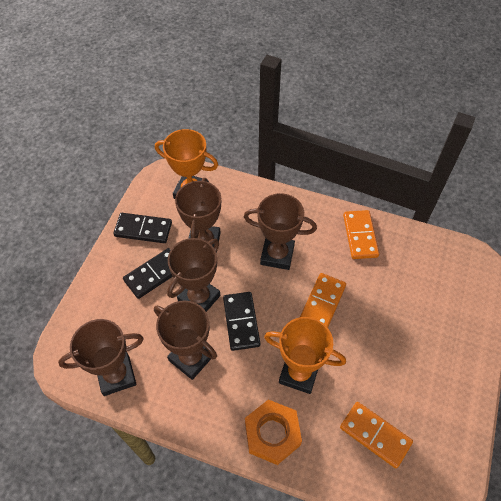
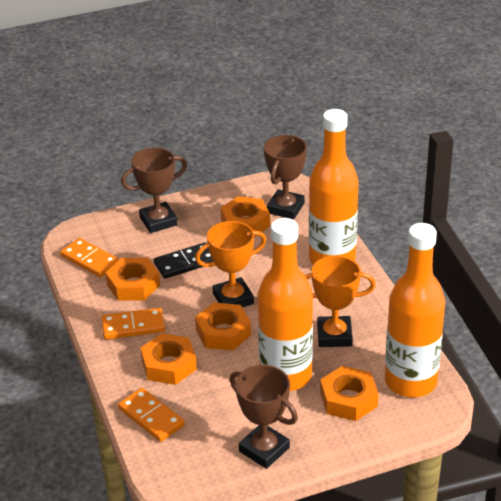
black domino: [113,213,172,243] [123,248,173,299] [223,292,260,351] = 3 -> [154,242,213,279] = 1
brown trophy: [58,319,144,396] [154,300,217,380] [167,238,220,312] [175,178,221,253] [244,193,317,270] = 5 -> [121,148,187,233] [230,365,298,469] [264,135,307,219] = 3
orange bottle: none = 0 -> [258,218,313,391] [309,109,358,265] [385,223,445,397] = 3
orange nut: [245,400,302,465] = 1 -> [106,258,160,301] [140,333,197,385] [195,302,251,350] [221,196,270,237] [320,366,378,421] = 5

